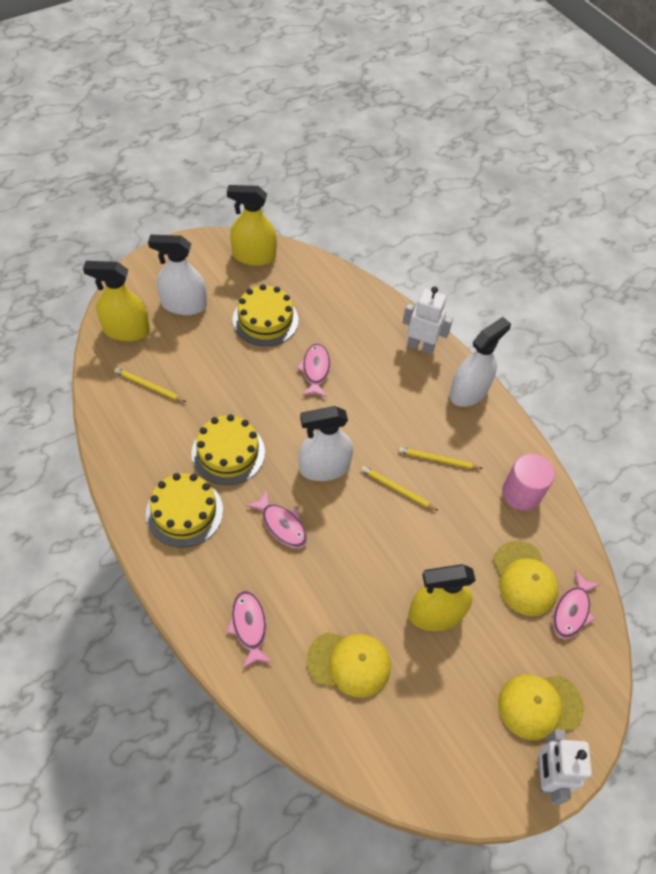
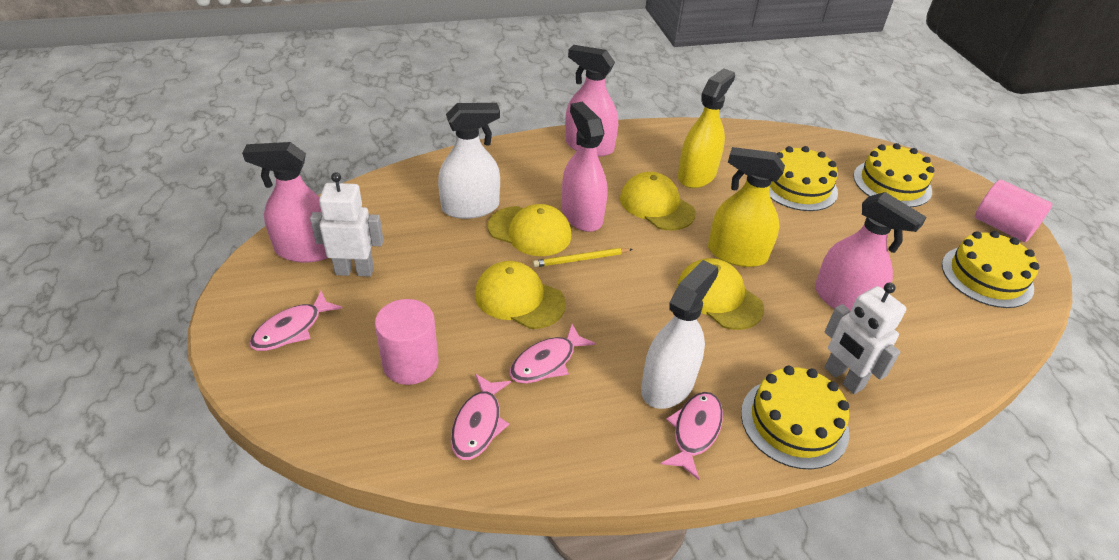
pink cylinder: [502,453,555,511] = 1 -> [375,299,438,385] [975,180,1052,242] = 2
pink spray bottle: none = 0 -> [242,142,328,263] [562,102,607,232] [565,45,618,157] [815,192,926,311] = 4
white spray bottle: [148,234,207,315] [299,406,353,481] [449,317,511,407] = 3 -> [438,103,500,219] [641,260,718,409] = 2
yellow cake: [146,473,223,547] [191,414,265,485] [233,284,298,346] = 3 -> [741,366,849,469] [769,146,838,211] [853,143,934,207] [942,231,1039,308] = 4
yellow cap: [307,632,391,698] [493,541,558,616] [498,674,584,740] = 3 -> [475,261,566,329] [488,204,571,256] [620,172,696,230] [677,258,764,330] = 4
yellow pencil: [114,368,186,402] [361,466,438,511] [399,447,483,469] = 3 -> [533,248,633,267] = 1
yellow spray bottle: [83,261,150,341] [227,185,277,266] [409,564,476,631] = 3 -> [678,68,735,188] [708,147,785,267] = 2

